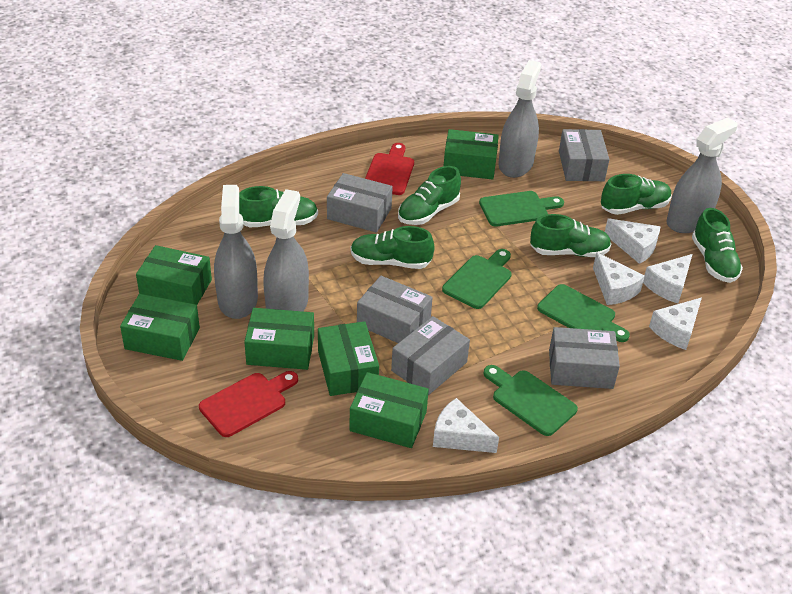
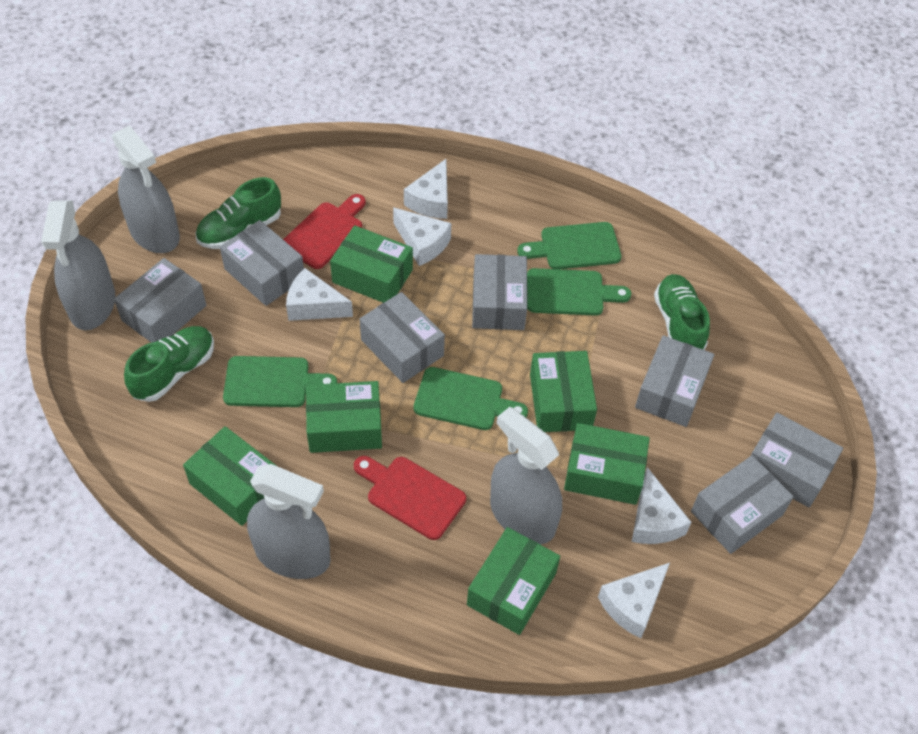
green shoe: [239,186,318,227] [351,226,434,269] [398,166,461,225] [530,214,611,257] [601,174,672,215] [692,208,743,283] = 6 -> [124,326,214,402] [195,177,281,249] [654,274,710,350] = 3
grey box: [327,173,393,232] [357,276,433,343] [391,316,470,395] [549,327,620,389] [559,129,610,181] = 5 -> [114,258,206,343] [220,220,304,306] [360,292,445,383] [472,254,527,330] [635,335,714,427] [691,455,794,554] [751,413,843,507] = 7

